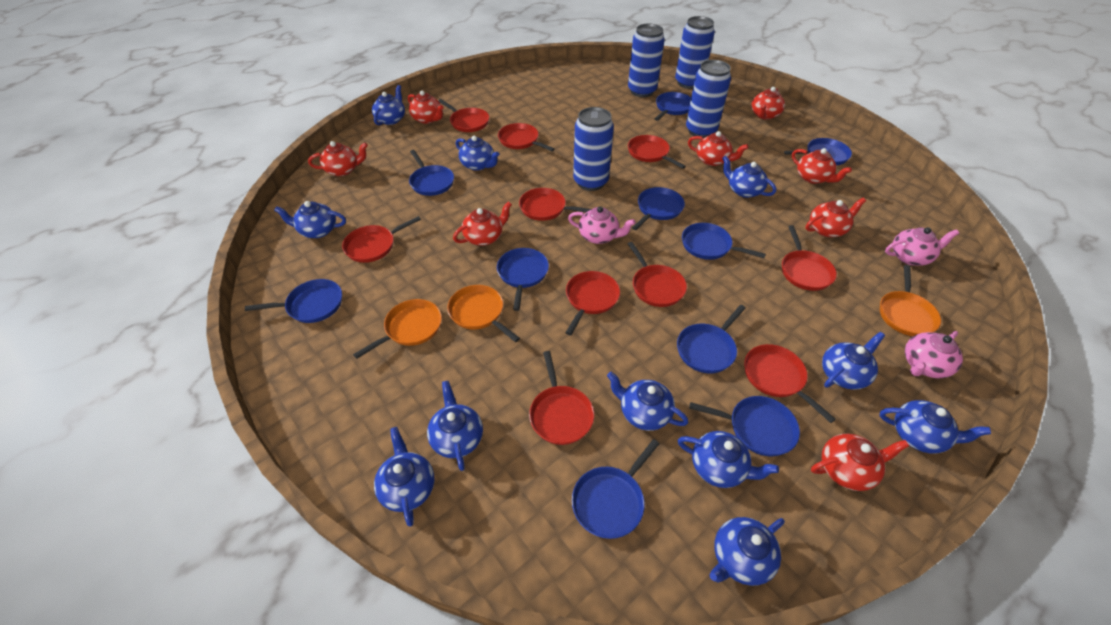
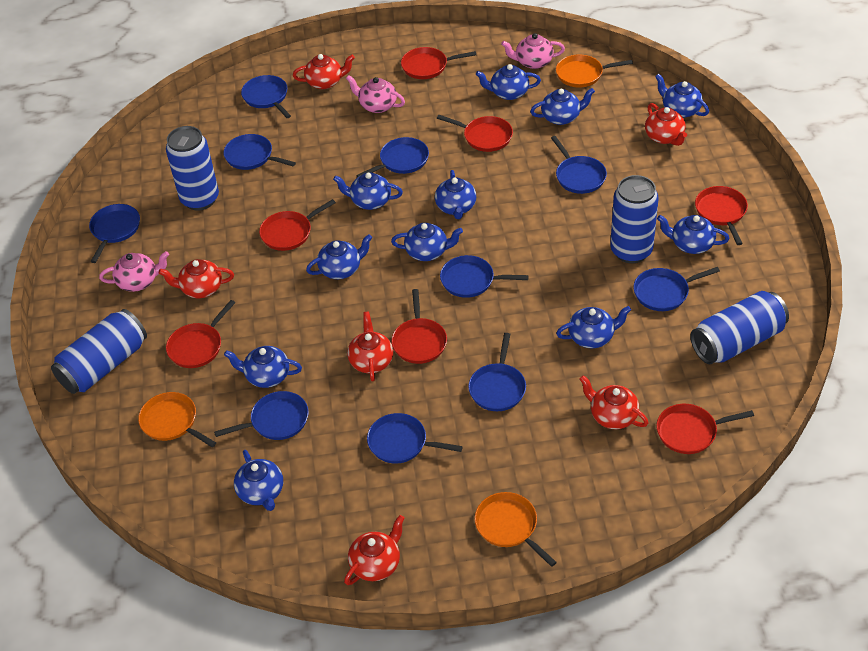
red pan: [342,216,421,263] [438,99,489,132] [498,123,555,151] [519,188,592,221] [529,351,594,445] [565,271,620,335] [628,135,686,169] [628,242,687,307] [744,344,836,423] [782,225,837,291] = 10 -> [166,300,235,368] [259,199,336,251] [391,289,447,364] [401,47,476,79] [437,115,513,152] [656,404,754,454] [695,186,748,245] = 7
red teapot: [308,141,368,176] [408,91,444,124] [453,201,512,246] [688,131,748,166] [752,87,785,120] [792,148,852,184] [806,198,866,237] [811,434,909,491] = 8 -> [159,259,234,298] [293,54,355,89] [344,515,404,585] [347,311,393,382] [579,375,648,429] [645,103,687,146] = 6

